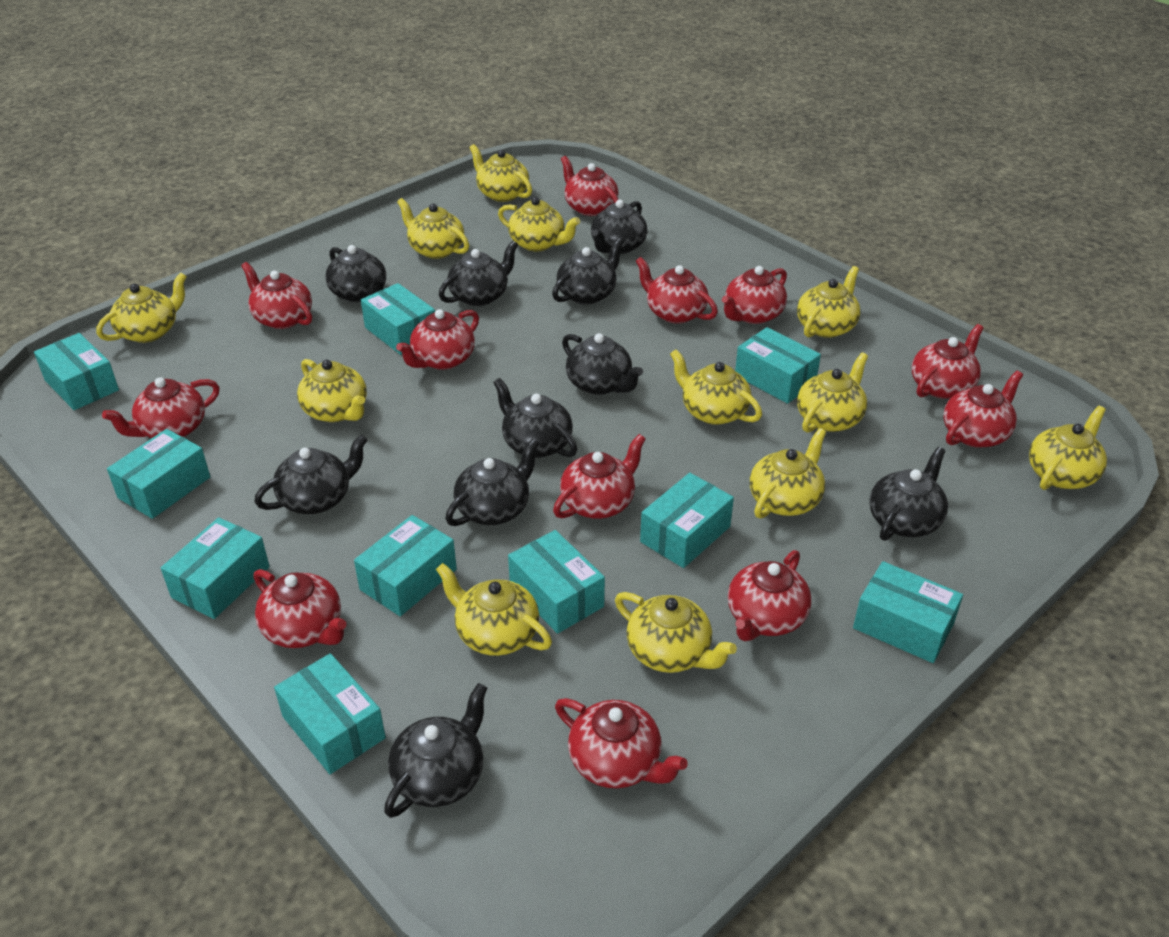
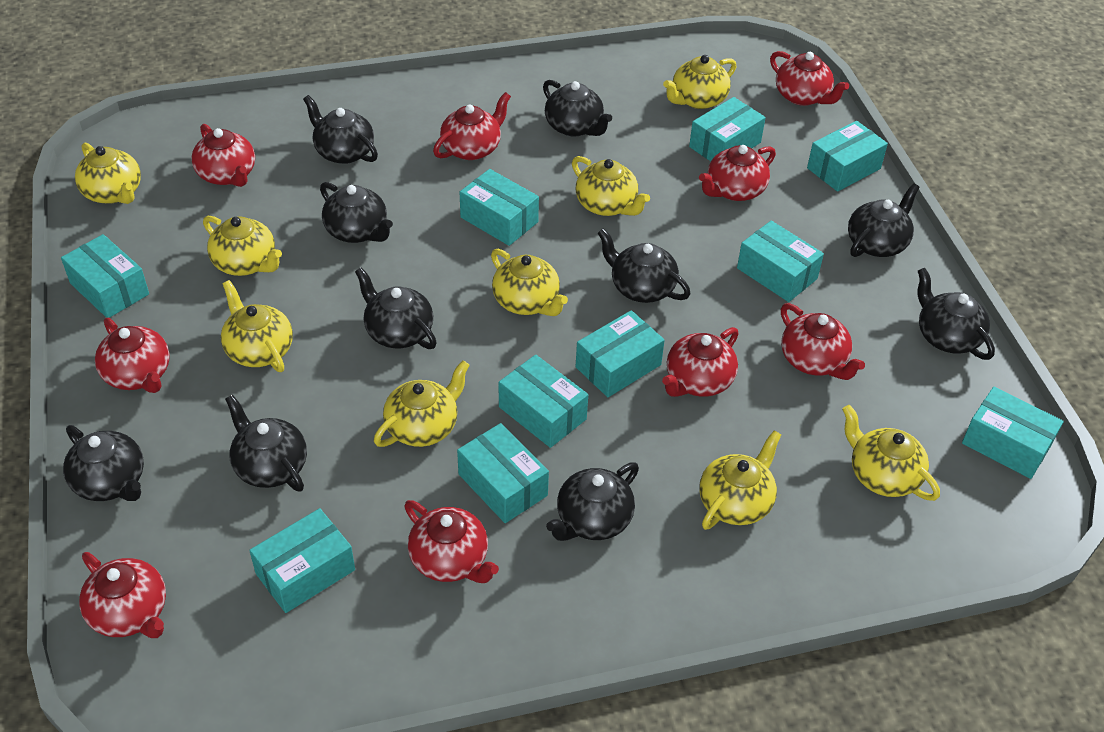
red teapot: [102,377,220,438] [241,262,312,329] [254,569,347,648] [396,309,479,370] [553,434,646,519] [555,698,688,788] [561,156,619,216] [636,257,718,324] [722,266,787,324] [728,550,812,641] [912,324,984,399] [943,371,1023,448] = 12 -> [79,552,166,638] [95,318,170,393] [191,124,255,187] [404,500,499,583] [433,92,511,160] [662,327,738,397] [699,145,776,201] [770,51,849,106] [781,303,865,380] = 9
yellow teapot: [96,273,187,343] [297,359,367,422] [397,198,469,259] [436,563,552,656] [469,144,532,202] [498,197,580,251] [615,592,737,673] [670,349,762,425] [750,428,826,519] [797,266,861,338] [797,353,868,433] [1029,406,1107,490] = 12 -> [75,143,141,204] [203,216,282,276] [221,280,293,372] [374,360,470,447] [491,249,568,316] [572,156,650,216] [663,55,737,109] [699,430,781,530] [842,405,940,501] = 9

